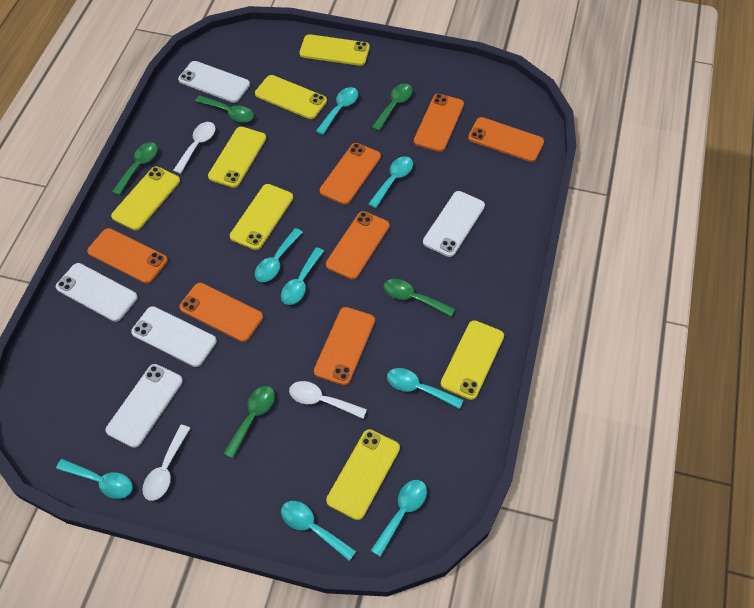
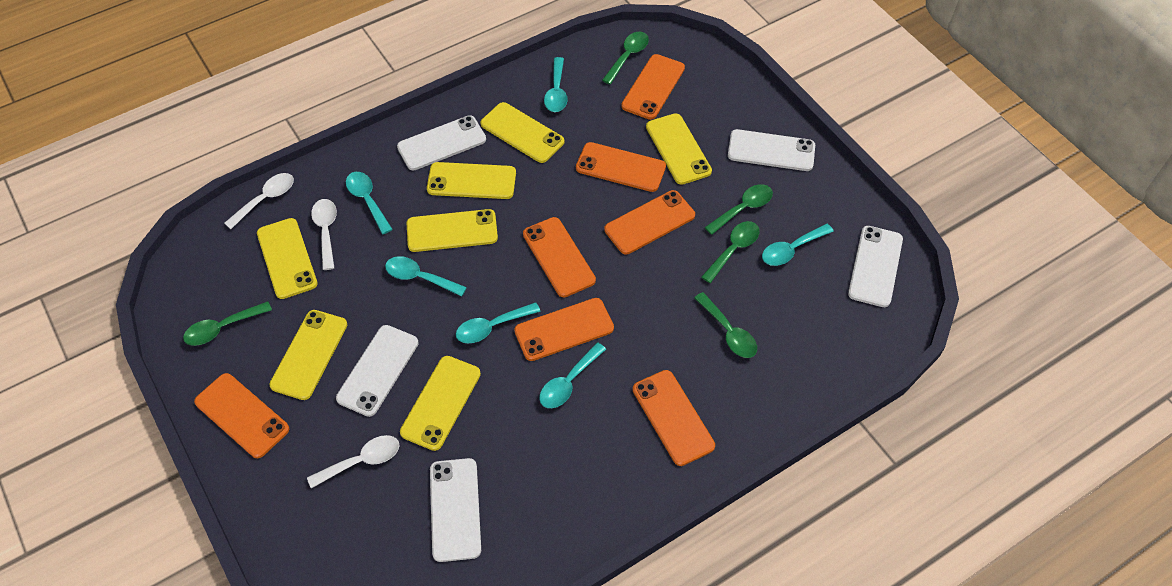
turquoise spoon: [56,459,133,499] [255,228,303,282] [281,247,324,305] [281,501,356,561] [316,87,358,135] [368,157,413,208] [371,480,427,557] [387,368,463,409] = 8 -> [346,172,393,234] [385,256,467,297] [456,302,541,343] [539,343,606,408] [544,57,568,112] [762,224,834,266] = 6

